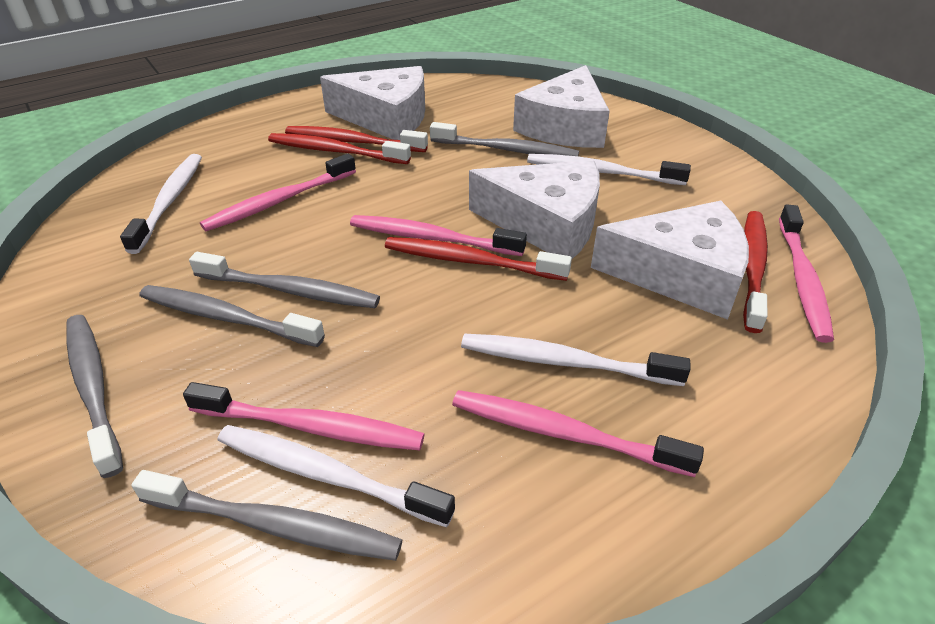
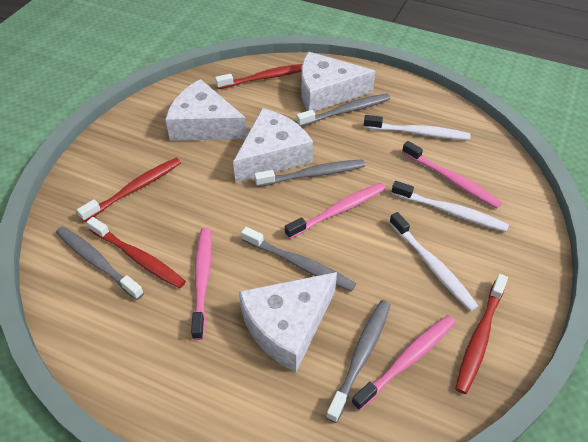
pink toothbrush: [183,382,425,450] [200,153,356,231] [350,215,527,256] [452,390,704,477] [779,205,834,343] = 5 -> [191,228,212,340] [285,183,386,239] [351,315,456,411] [402,141,502,208] = 4
white toothbrush: [120,154,202,254] [217,425,455,527] [461,334,690,386] [527,154,691,185] = 4 -> [364,115,471,140] [389,212,478,311] [392,181,509,232] = 3

